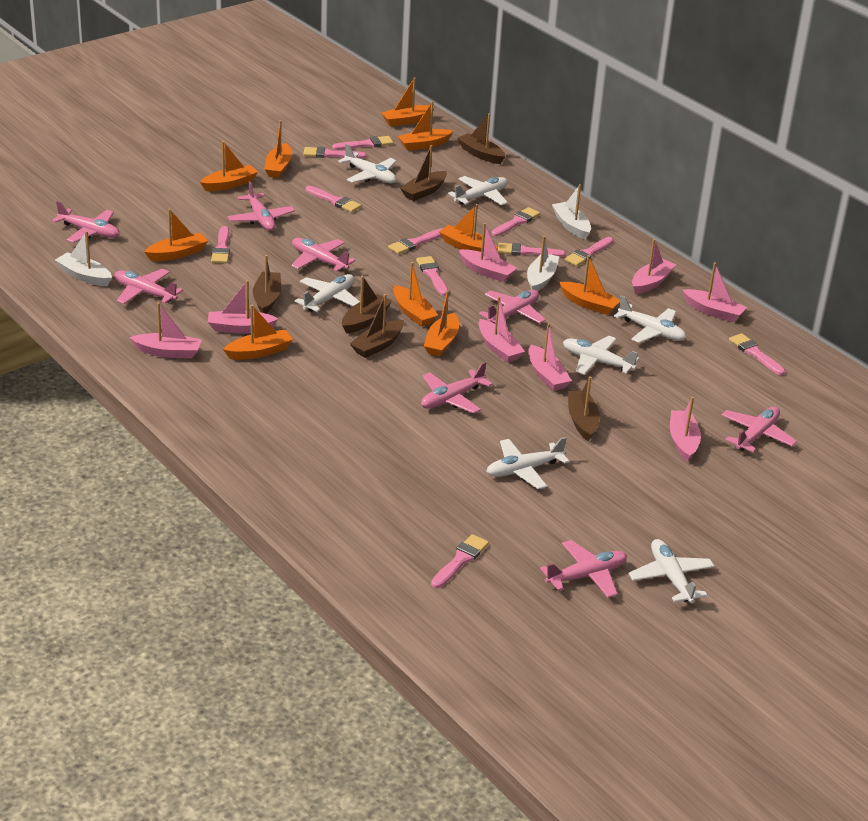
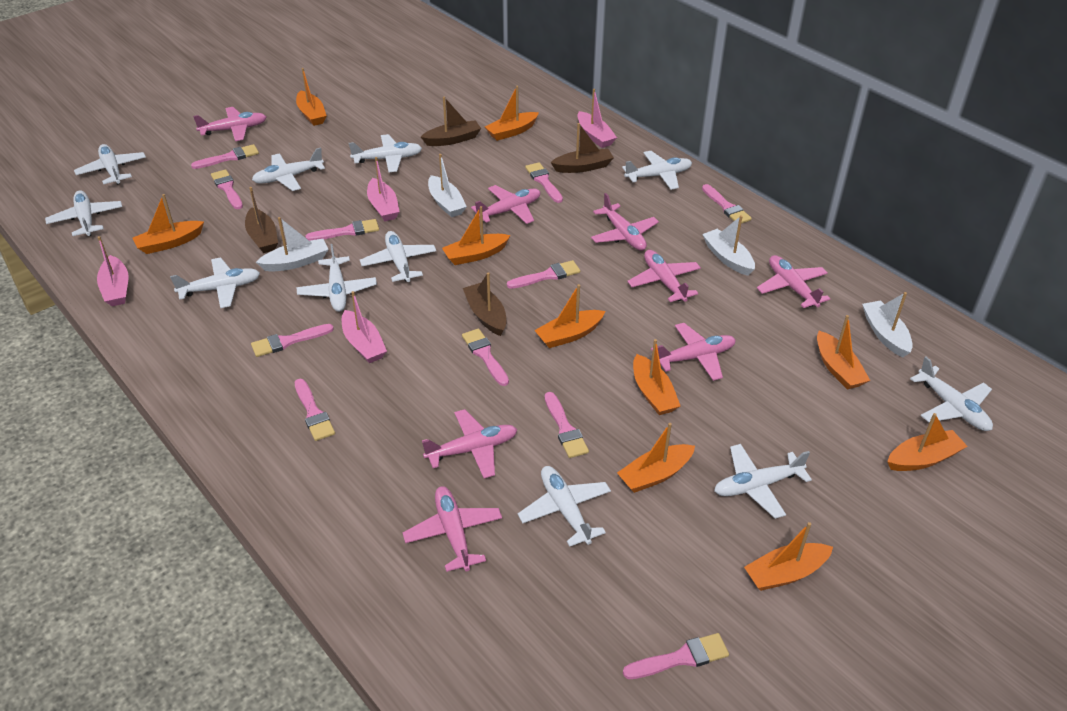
brown boat: [253,255,281,314] [342,276,392,334] [350,294,404,358] [400,145,447,201] [457,113,506,164] [568,376,600,441] = 6 -> [245,187,278,253] [421,96,481,146] [463,272,506,336] [550,123,614,173] = 4
pink boat: [129,302,202,358] [208,280,278,334] [458,223,517,282] [478,296,525,363] [528,323,572,391] [632,239,676,294] [670,397,701,462] [683,263,747,322] = 8 -> [97,236,129,306] [342,291,387,363] [367,157,400,221] [577,89,617,148] = 4
white boat: [55,231,112,286] [527,236,559,291] [552,184,591,239] = 3 -> [256,217,329,272] [428,154,467,217] [702,215,755,276] [862,292,913,358] = 4
white plane: [295,274,360,312] [338,144,396,183] [448,176,508,205] [486,437,569,489] [563,336,639,375] [614,296,686,343] [628,539,715,603] = 7 -> [45,190,122,236] [74,144,146,185] [170,258,260,308] [252,147,325,191] [297,244,377,312] [349,134,422,172] [360,231,436,282] [518,466,611,547] [622,151,692,190] [714,444,812,519] [910,357,993,431] = 11

